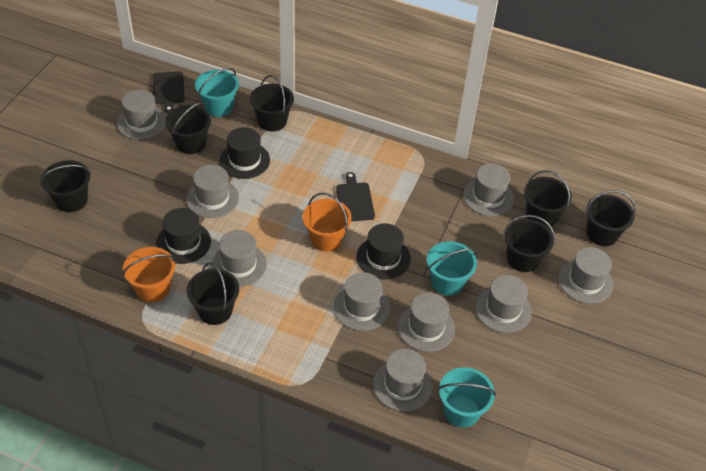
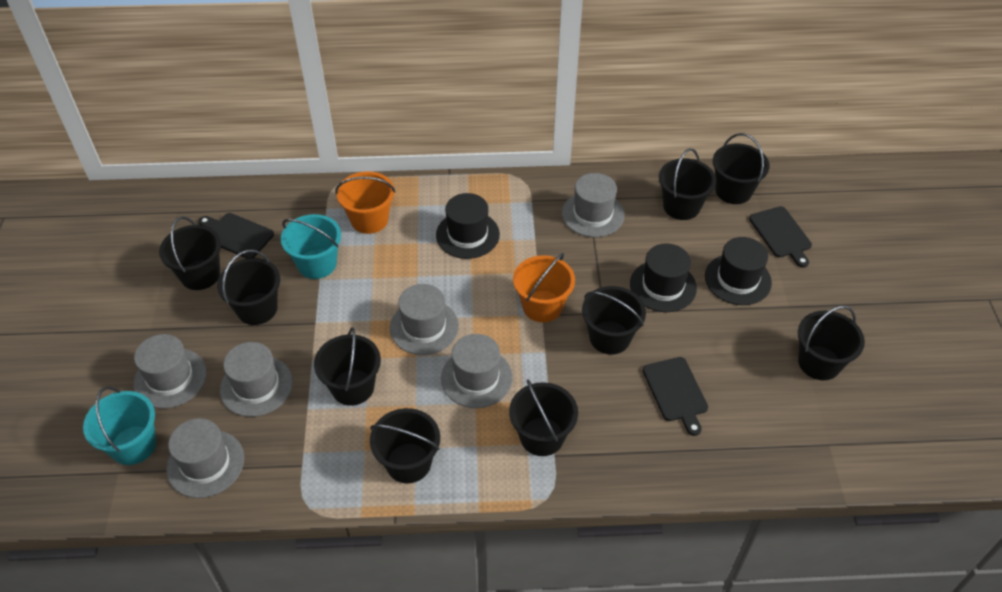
black bucket: [40,160,91,212] [165,102,211,154] [186,262,239,325] [250,75,294,131] [504,215,555,272] [524,170,572,228] [586,190,636,246] = 7 -> [159,216,221,290] [217,250,280,325] [314,327,381,406] [370,408,440,483] [509,379,578,456] [582,286,646,355] [659,148,716,220] [713,133,770,204] [798,305,865,380] = 9
black cutting board: [153,71,185,113] [336,172,375,221] = 2 -> [198,213,274,259] [642,357,708,436] [749,206,812,268] = 3
grey hat: [117,90,166,140] [186,165,239,218] [211,230,267,287] [334,272,390,331] [373,349,433,411] [398,292,455,352] [463,164,514,216] [475,275,532,333] [558,247,613,304] = 9 -> [134,334,207,409] [166,418,244,498] [220,342,293,417] [390,284,459,355] [441,334,513,408] [562,173,625,237] = 6
turquoise bucket: [195,68,239,117] [427,241,477,296] [438,367,496,427] = 3 -> [83,386,156,465] [281,214,341,279] = 2

